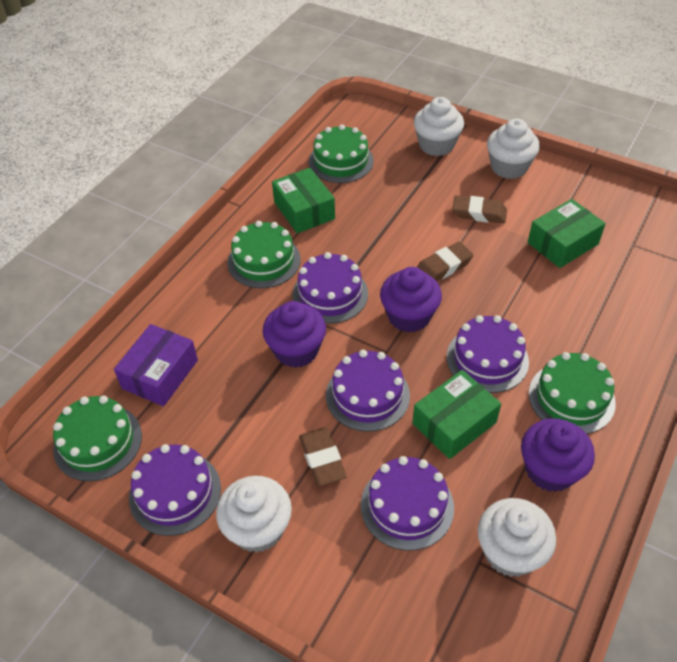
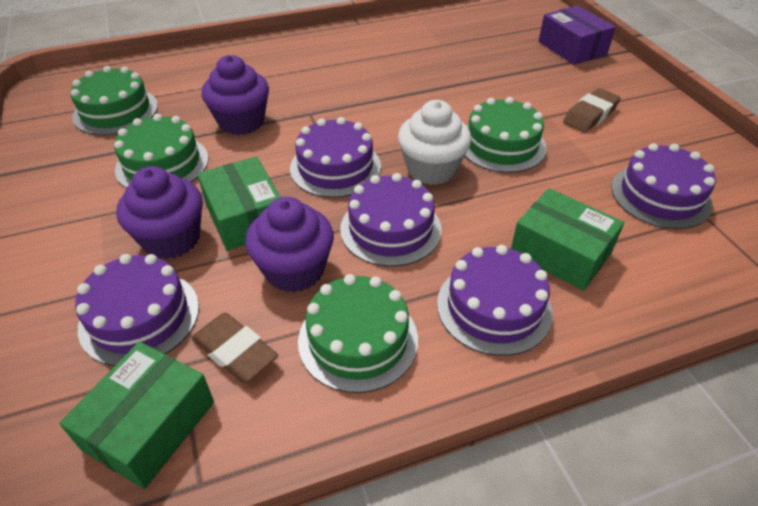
brown eraser: [299,427,347,486] [417,242,474,281] [452,195,507,224] = 3 -> [192,313,278,383] [563,88,621,133] = 2
white cupcake: [216,476,292,553] [414,97,464,156] [478,498,556,577] [487,119,540,179] = 4 -> [398,100,471,185] = 1

